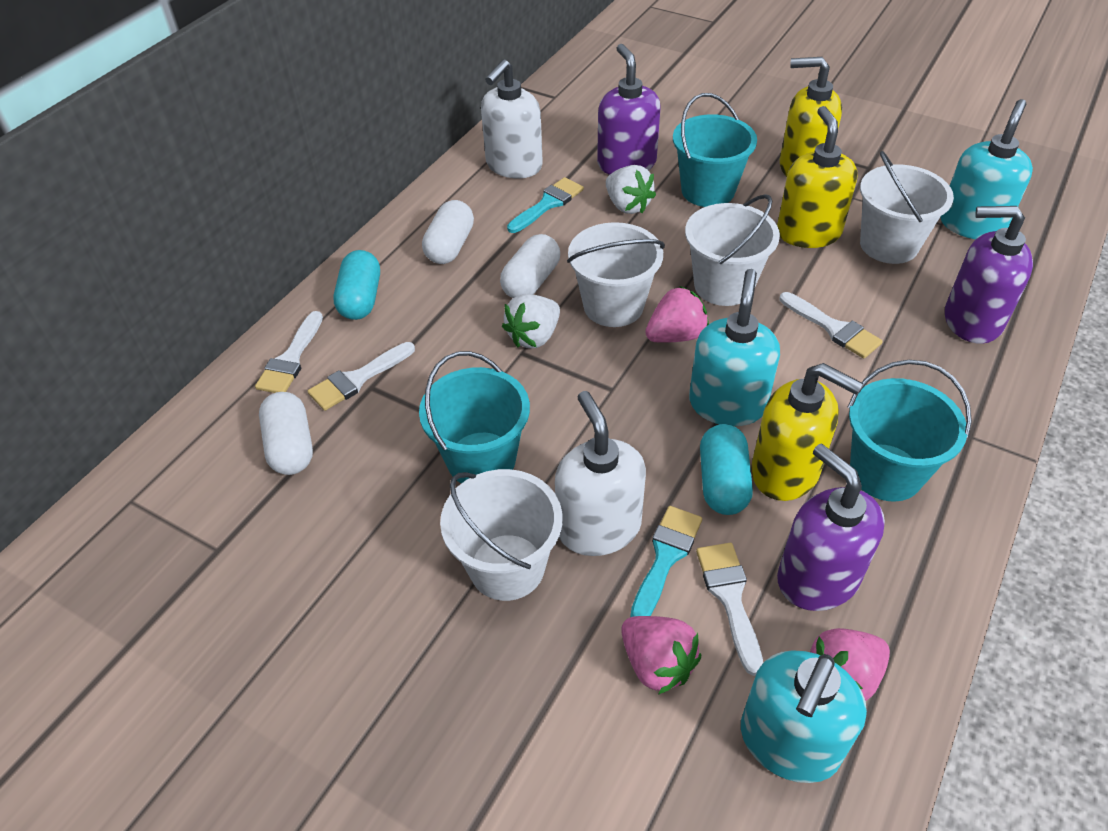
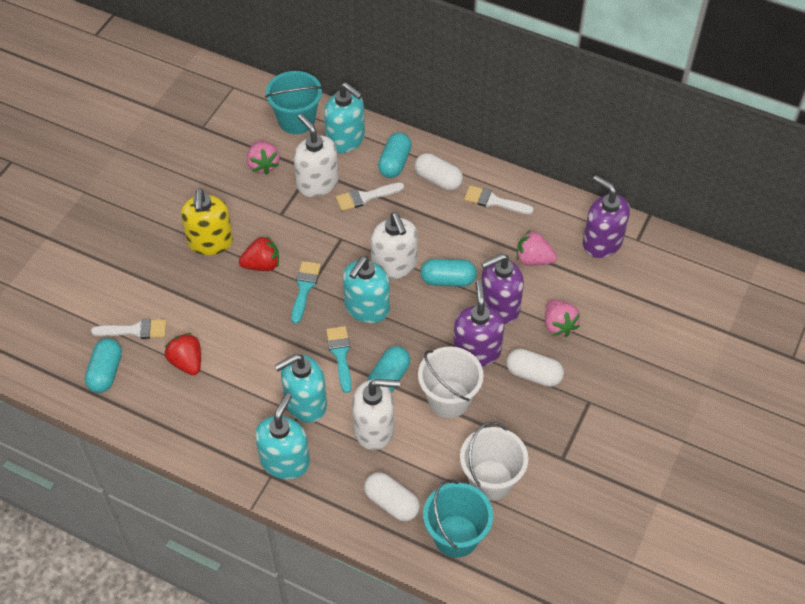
red strawberry: none = 0 -> [165,333,201,375] [239,236,279,271] = 2
turquoise bucket: [419,351,530,483] [673,93,757,207] [848,360,972,502] = 3 -> [265,71,323,134] [423,479,493,558] = 2
turquoise capsule: [334,250,380,320] [700,424,753,515] = 2 -> [85,338,122,393] [367,346,410,393] [378,133,412,178] [420,259,477,287] = 4
turquoise soap dispenser: [689,269,780,426] [741,650,867,783] [940,99,1033,239] = 3 -> [255,393,310,479] [274,354,327,423] [324,83,365,153] [343,256,390,323] = 4
white brush: [255,311,323,393] [308,342,415,411] [696,543,763,676] [780,292,883,358] = 4 -> [91,319,167,339] [336,182,404,211] [464,185,534,214] = 3
white bucket: [440,469,562,601] [567,222,665,327] [685,194,780,306] [860,151,954,264] = 4 -> [418,347,484,418] [460,422,528,501] = 2
white soap dispenser: [481,59,543,179] [555,391,646,556] = 2 -> [293,114,339,197] [352,379,400,450] [371,212,418,279] = 3
white strawberry: [502,294,560,348] [606,165,656,214] = 2 -> none = 0
yellow soap dispenser: [751,363,863,501] [777,106,858,248] [780,57,842,176] = 3 -> [181,188,233,255] = 1

